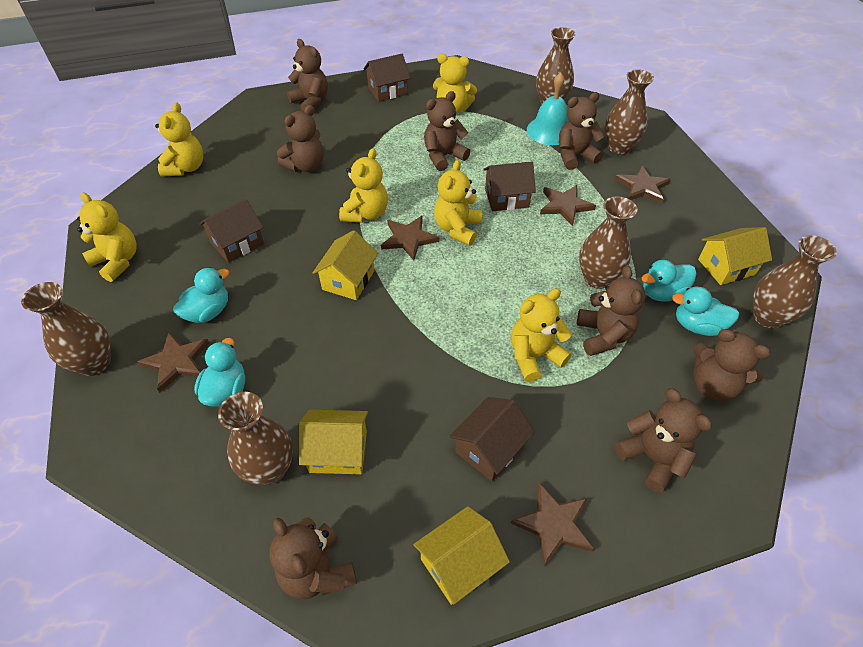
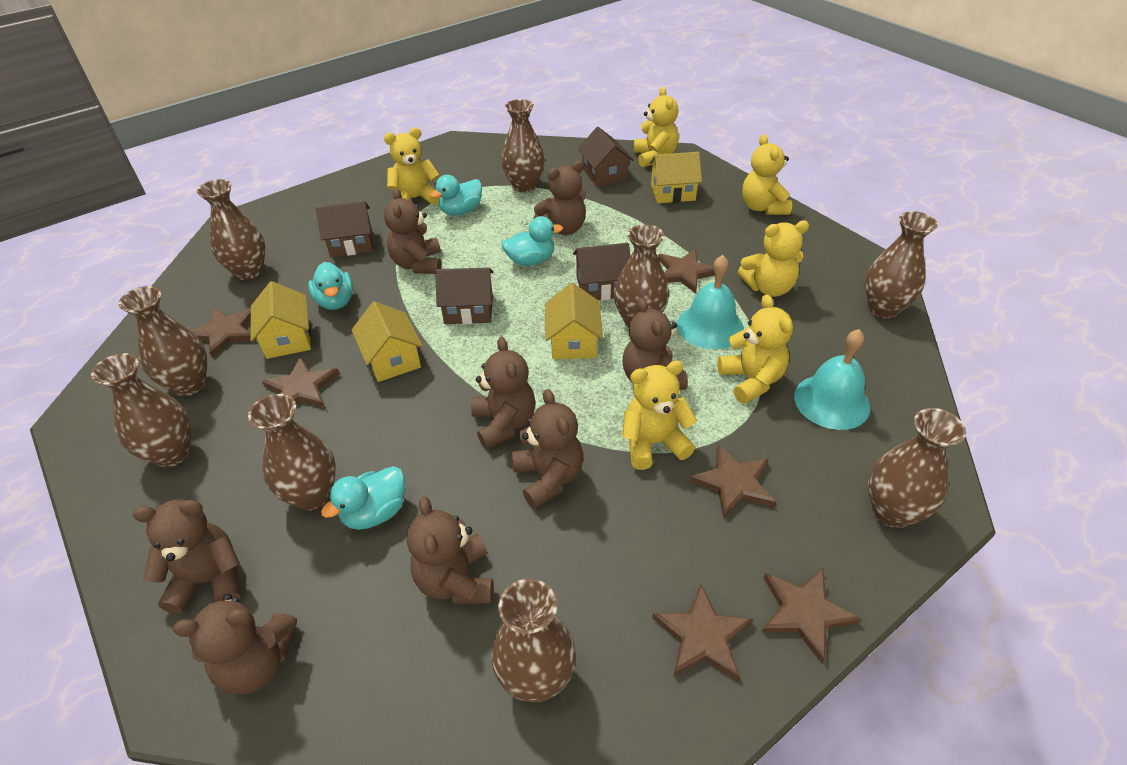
brown star: [137,332,209,393] [381,216,440,260] [511,482,594,566] [540,185,596,226] [615,165,671,204] = 5 -> [192,308,256,358] [262,357,339,408] [652,584,753,681] [658,249,715,294] [689,444,776,519] [761,568,861,663] = 6
brown vase: [21,282,111,376] [218,392,293,485] [536,27,576,105] [579,196,638,289] [605,69,654,155] [753,235,837,328] = 6 -> [91,353,191,467] [118,286,207,396] [197,179,265,280] [248,394,336,511] [492,579,576,702] [501,99,545,192] [614,224,669,328] [865,211,938,319] [868,408,966,528] = 9
turquoise bell: [527,73,569,145] = 1 -> [677,255,744,349] [794,329,870,430] = 2

